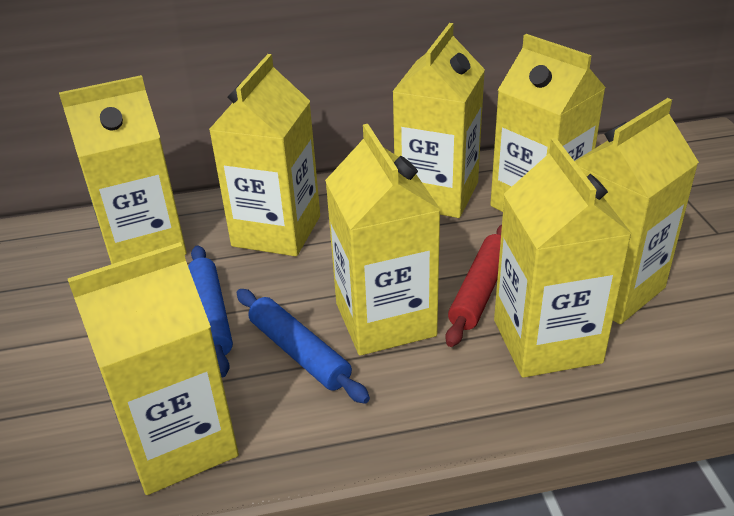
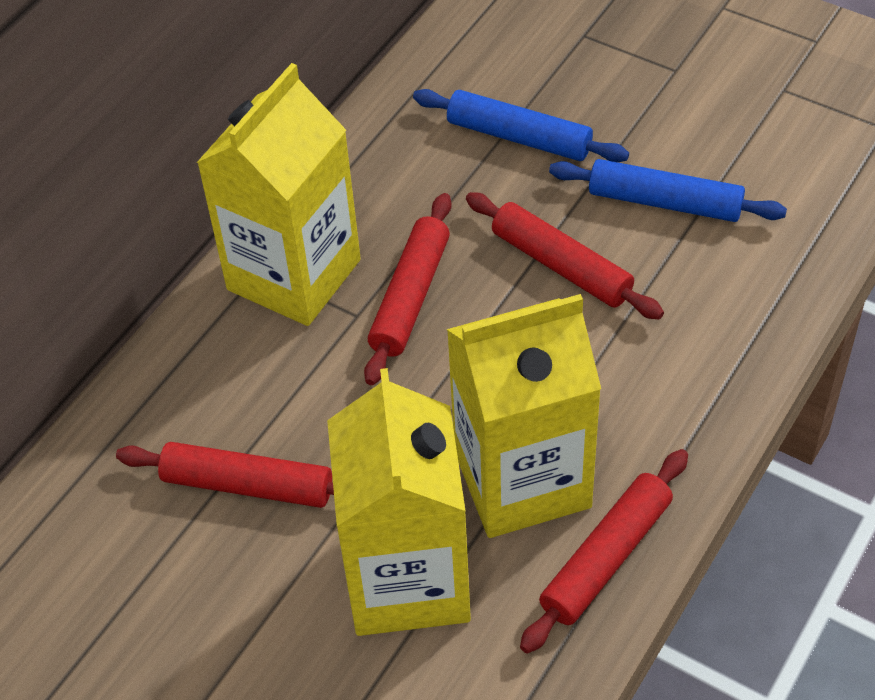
red rolling pin: [445,225,502,347] = 1 -> [116,442,334,508] [364,193,452,385] [466,192,664,319] [520,449,688,654] = 4
yellow carton: [59,75,187,264] [68,242,239,495] [209,54,320,256] [325,124,441,356] [392,23,485,218] [490,34,606,212] [494,138,632,378] [575,98,699,324] = 8 -> [197,63,361,326] [327,368,471,636] [447,294,601,538] = 3

